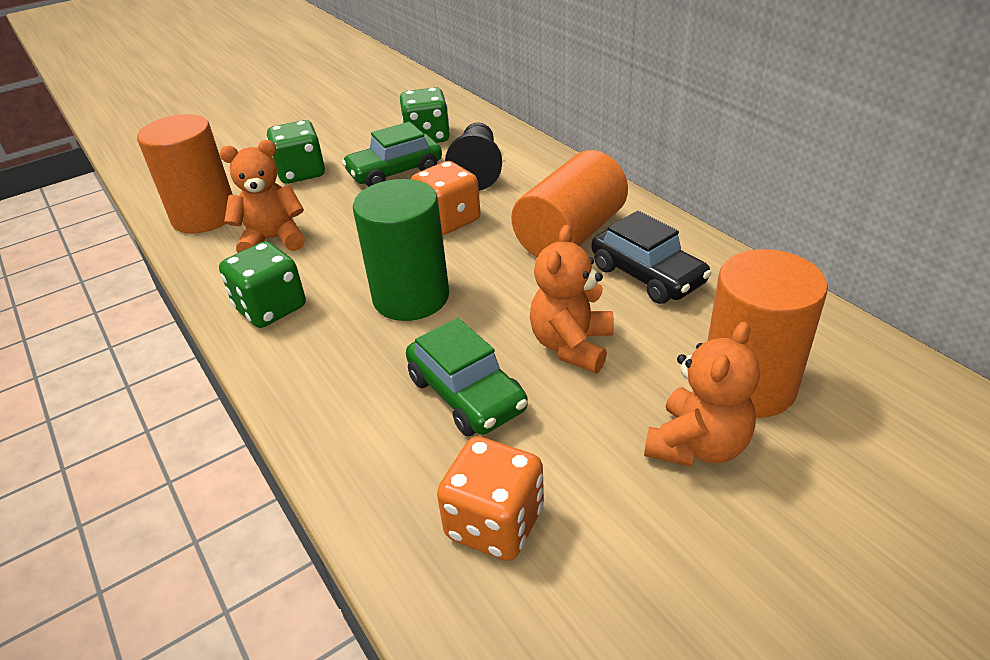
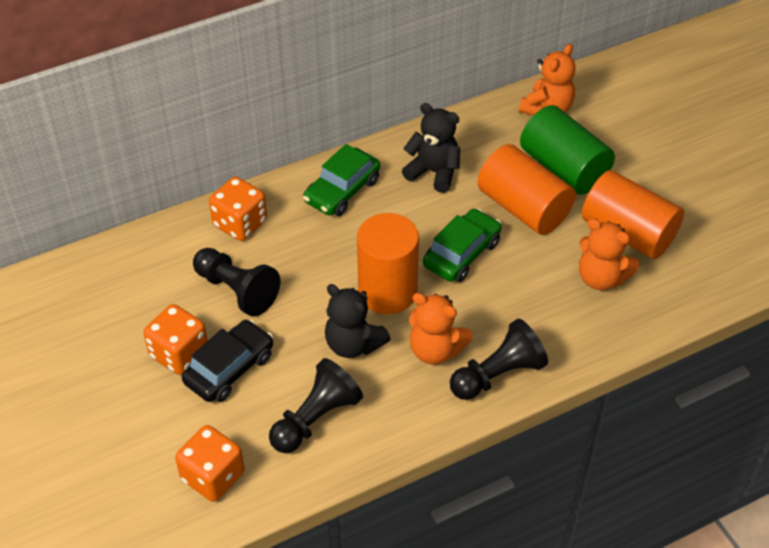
black pawn: [445,123,502,191] = 1 -> [193,248,280,317] [269,358,363,453] [450,319,548,400] = 3
black teddy bear: none = 0 -> [325,284,390,358] [402,103,460,193] = 2
green dice: [219,241,306,328] [267,120,325,184] [400,87,450,143] = 3 -> none = 0
orange dice: [411,161,481,235] [437,436,544,561] = 2 -> [143,304,208,375] [175,425,244,502] [209,177,267,241] = 3

